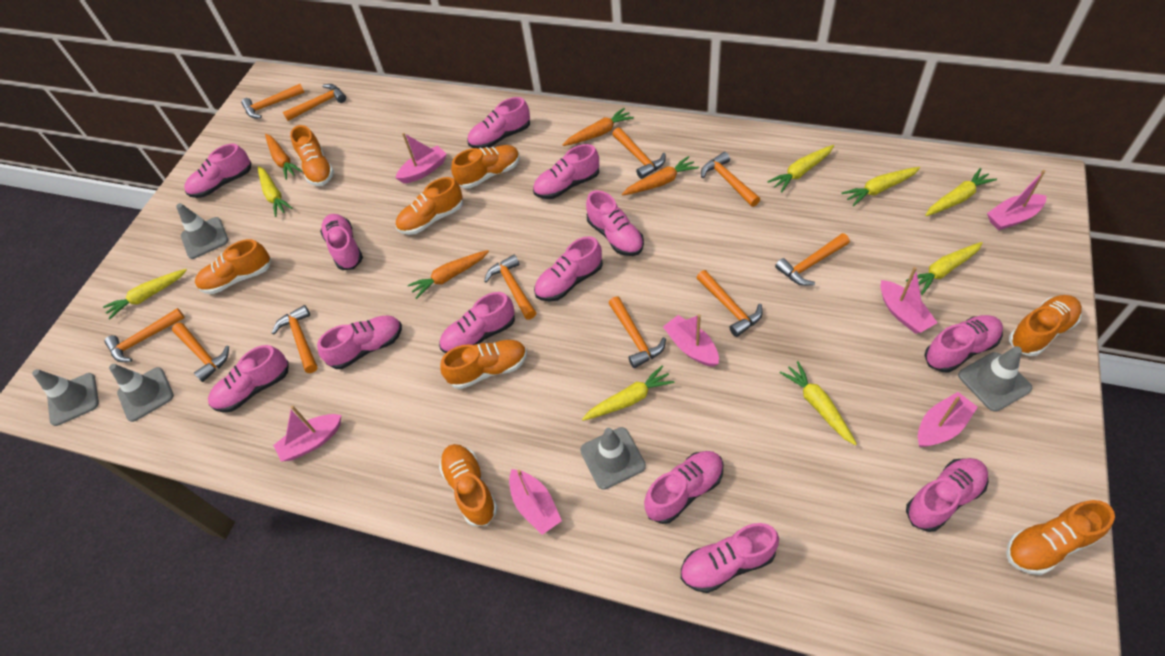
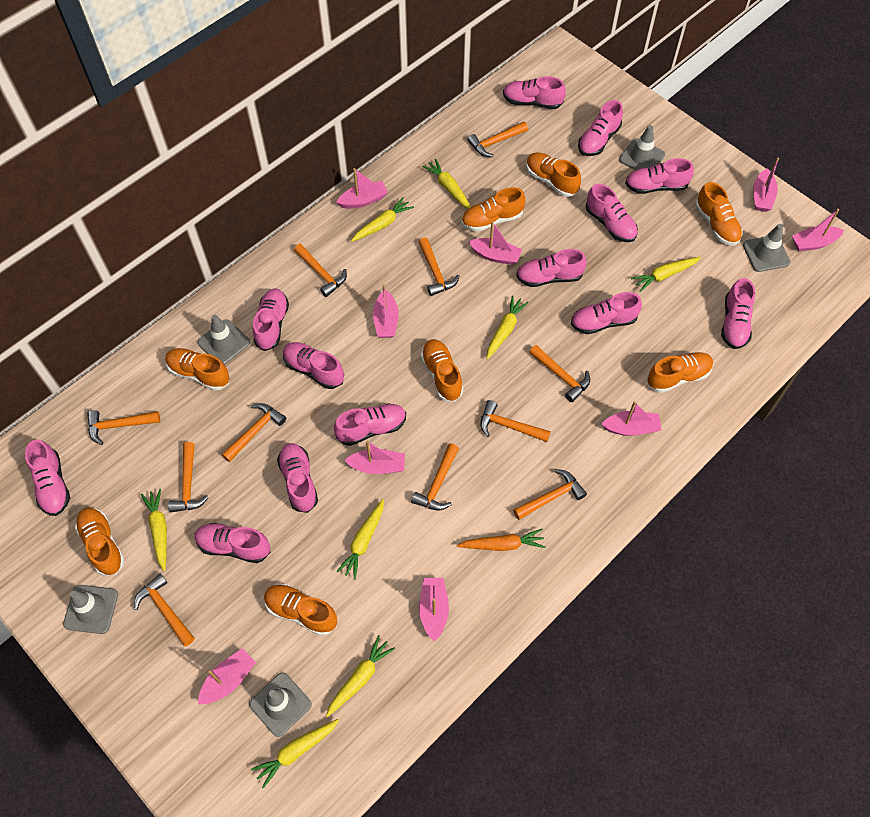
orange carrot: [265,134,302,180] [408,250,489,299] [563,108,634,146] [622,156,699,195] = 4 -> [457,529,545,551] = 1
pink boat: [273,405,341,462] [395,133,447,183] [509,469,562,535] [663,314,719,367] [880,267,938,334] [918,392,978,447] [987,170,1046,230] = 7 -> [198,648,256,704] [336,168,388,209] [344,441,405,474] [373,284,399,338] [419,578,449,642] [468,221,522,265] [602,401,661,436] [753,158,779,212] [792,209,844,252] = 9

